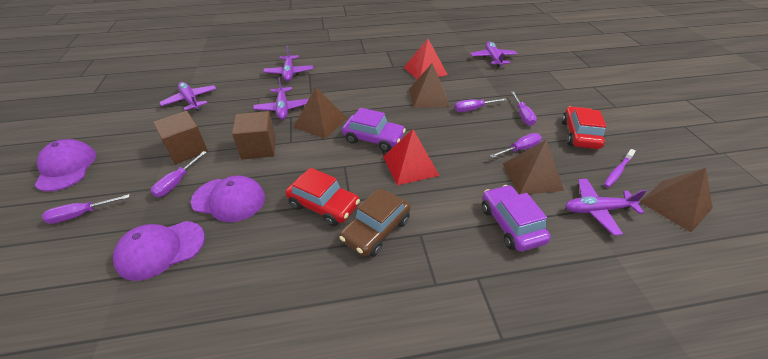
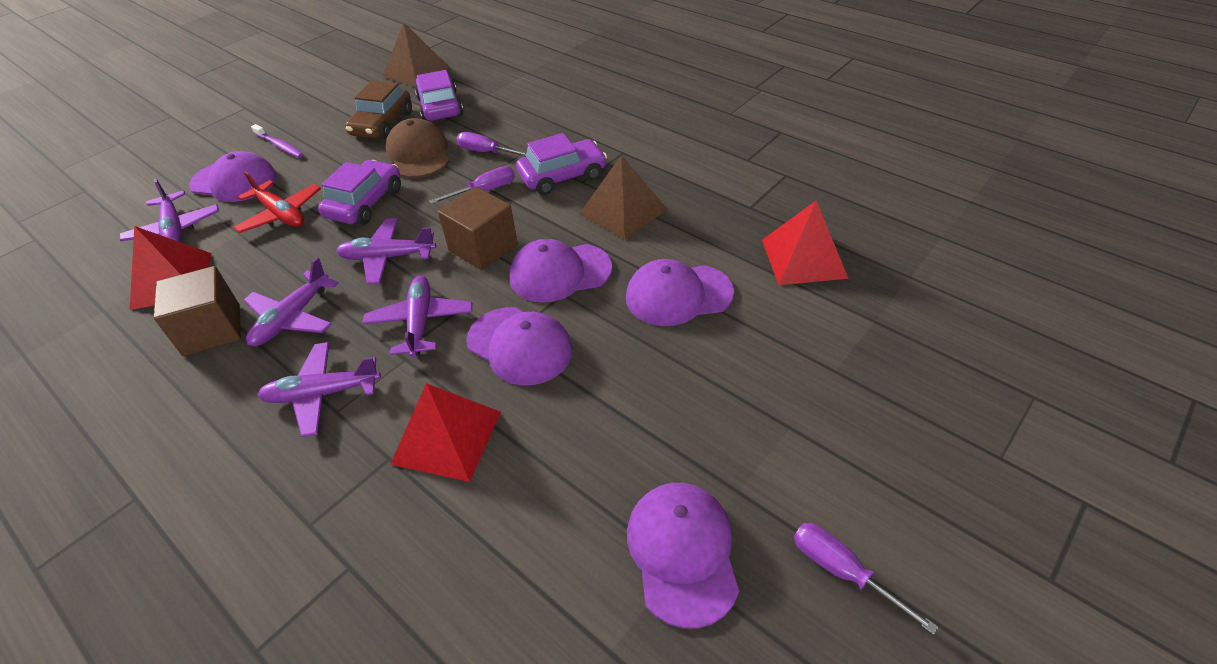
brown cap: none = 0 -> [386,118,449,178] = 1
brown pyramid: [293,87,347,139] [409,63,450,108] [503,140,564,194] [640,168,713,232] = 4 -> [383,22,450,87] [579,155,667,240] = 2
purple cap: [34,139,96,192] [113,221,205,281] [191,175,265,222] = 3 -> [189,151,277,202] [466,307,572,386] [509,239,612,303] [626,259,734,326] [627,483,739,628] = 5
purple car: [342,108,406,152] [482,185,551,251] = 2 -> [318,160,401,225] [415,70,463,121] [516,133,607,195] = 3
purple screwdriver: [42,194,130,224] [151,151,207,197] [455,98,507,112] [490,133,542,158] [511,91,537,126] = 5 -> [430,166,515,204] [456,132,526,156] [794,523,938,635] = 3
red car: [285,168,360,226] [562,106,607,149] = 2 -> none = 0
red plane: none = 0 -> [233,171,321,233] = 1
red pyramid: [383,129,440,185] [404,39,448,80] = 2 -> [130,226,212,310] [390,383,501,482] [762,201,849,285] = 3

